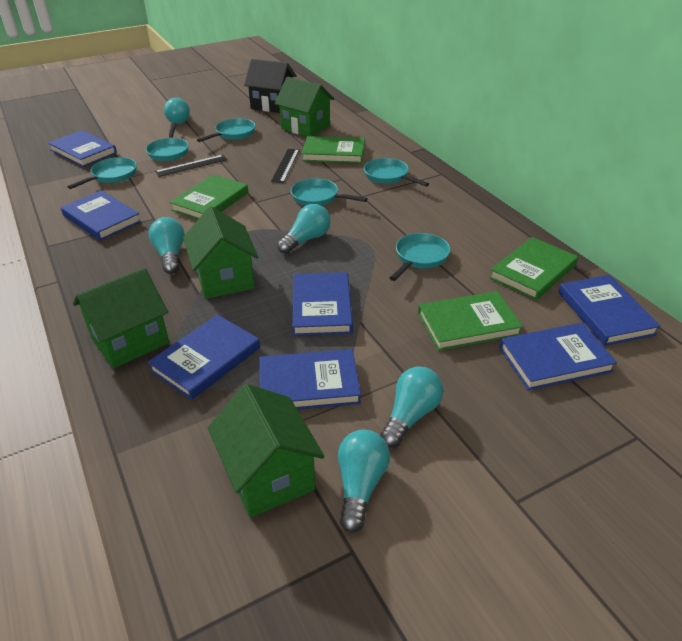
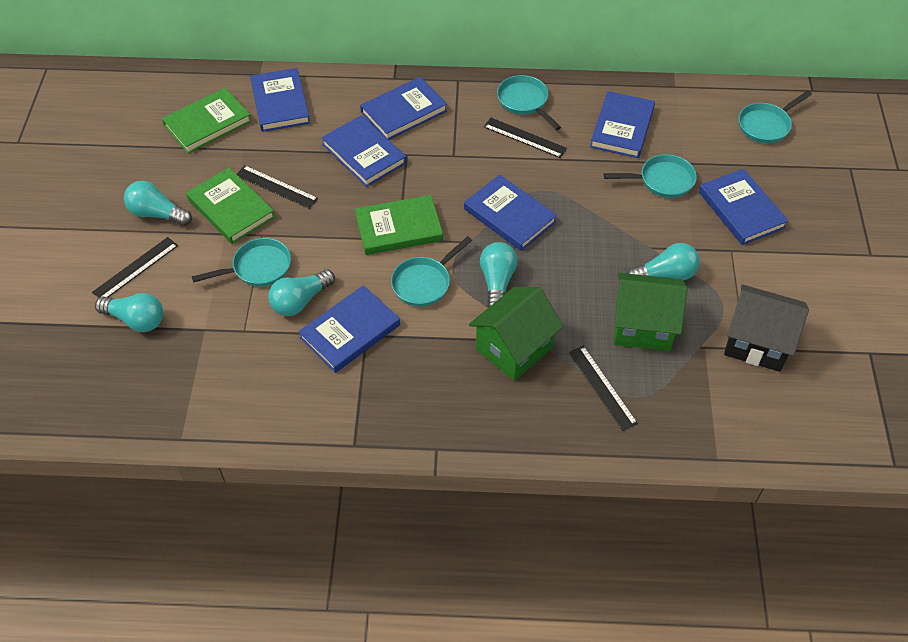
black ruler: [155,155,227,177] [271,149,299,183] = 2 -> [92,237,178,298] [237,166,318,209] [484,118,567,158] [569,346,638,431] = 4
green book: [170,174,248,219] [302,136,365,163] [418,291,523,351] [489,237,578,300] = 4 -> [162,88,252,153] [186,167,275,244] [355,195,443,255] = 3
green house: [73,268,169,369] [183,206,258,299] [208,384,325,518] [275,77,334,137] = 4 -> [469,287,564,381] [614,273,688,351] = 2
turquoise pan: [67,157,137,189] [146,122,189,161] [197,118,256,142] [291,178,368,206] [364,158,429,187] [390,233,451,281] = 6 -> [192,238,291,286] [391,236,472,307] [497,75,561,130] [604,154,697,198] [739,91,812,144] = 5

